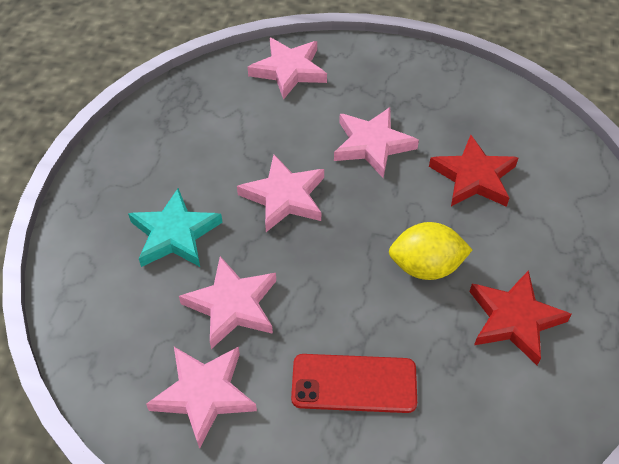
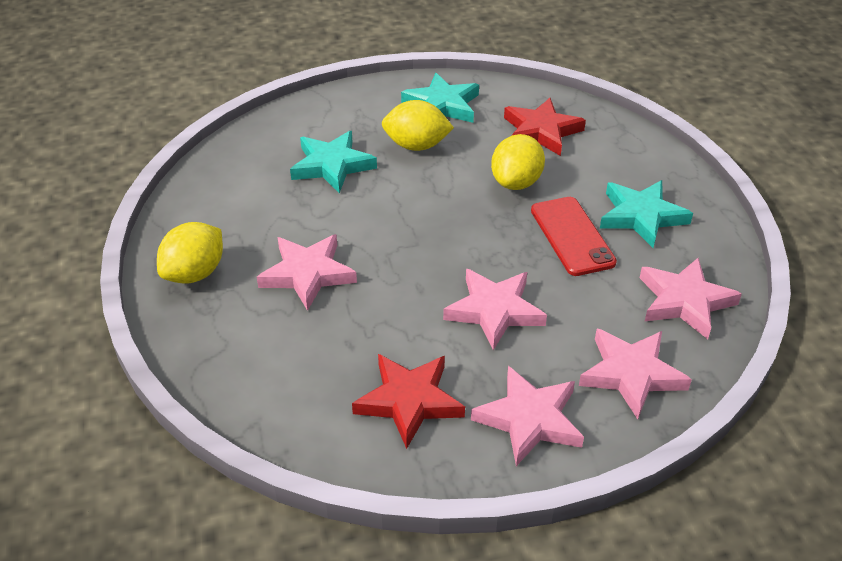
turquoise star: [128,188,223,267] = 1 -> [290,131,377,193] [401,73,479,123] [600,180,693,248] = 3
yellow lemon: [389,222,472,280] = 1 -> [157,222,223,284] [382,100,454,151] [491,134,545,190] = 3

